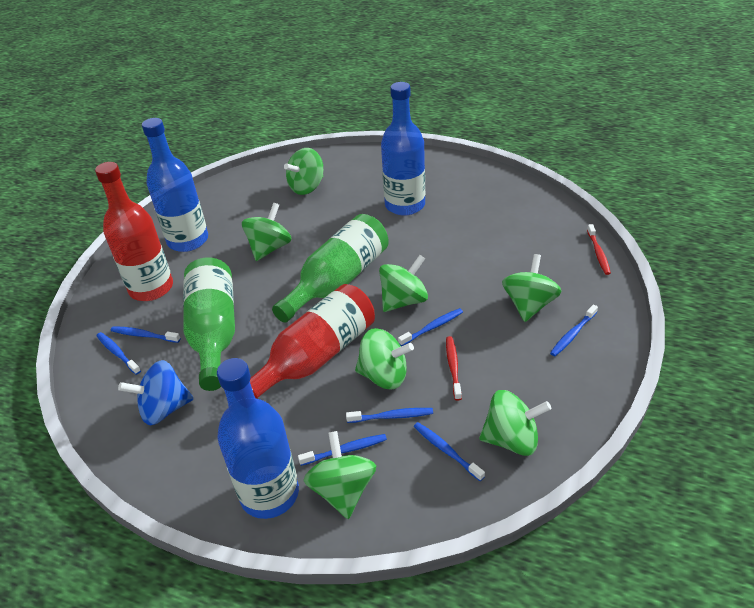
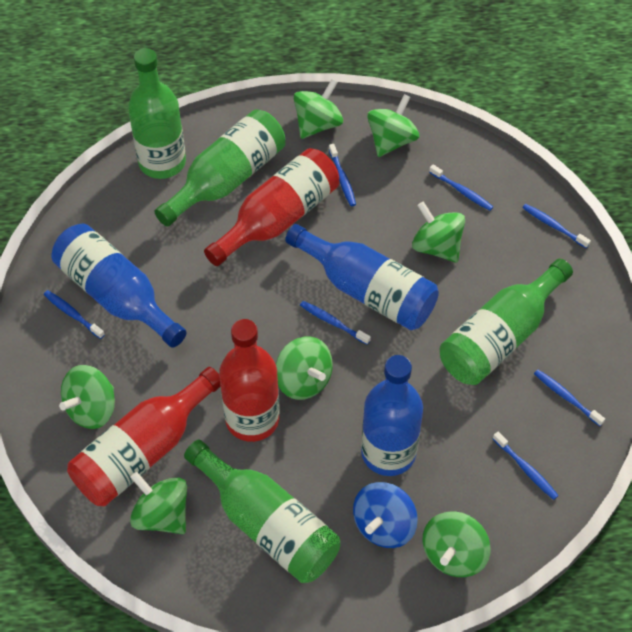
green bottle: [183,257,235,391] [272,214,389,322] = 2 -> [128,48,186,179] [154,109,285,227] [184,440,340,583] [440,259,573,385] = 4
red bottle: [95,162,173,301] [250,284,375,399] = 2 -> [67,367,221,506] [204,148,339,266] [219,319,280,442] = 3
red toothbrush: [446,336,462,401] [587,224,611,275] = 2 -> none = 0

